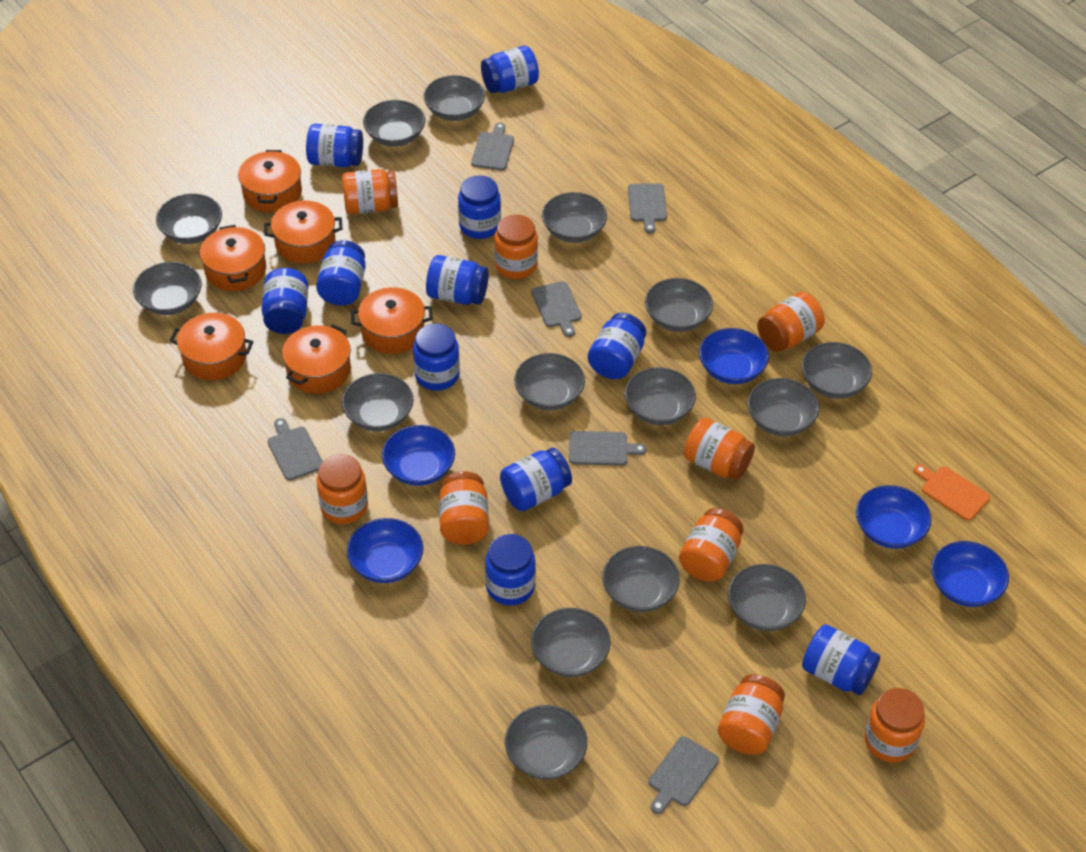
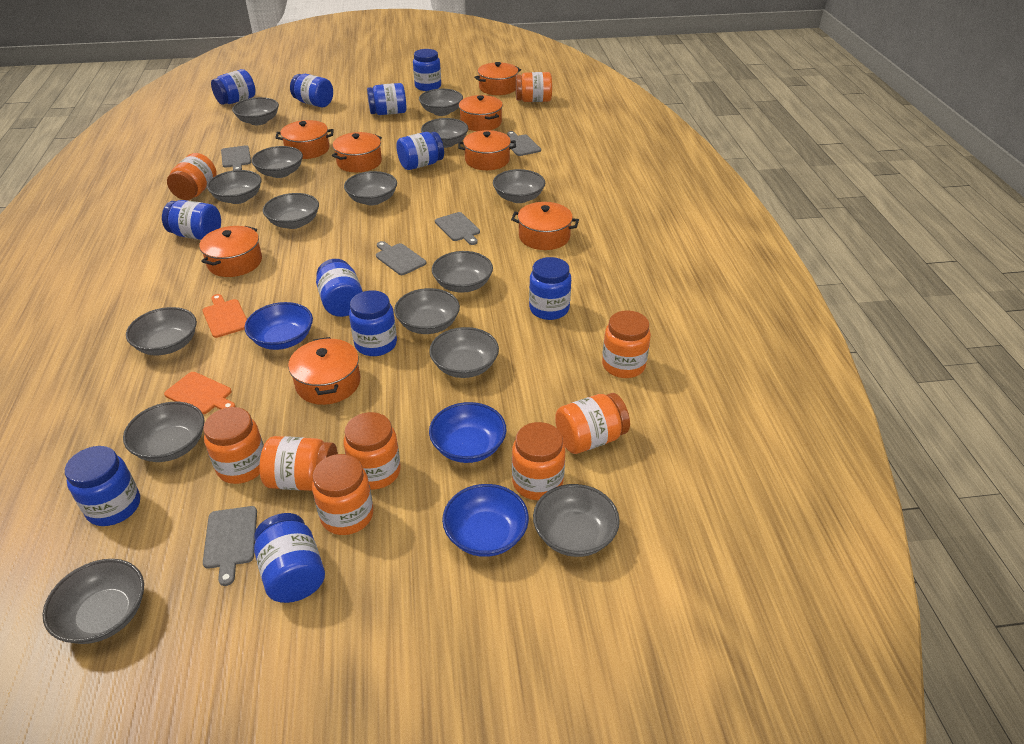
blue bowl: [347,518,423,583] [382,425,455,486] [699,328,769,384] [856,485,931,549] [931,541,1009,607] = 5 -> [245,302,313,350] [429,402,506,463] [442,484,529,557] = 3
grey cutting board: [268,418,323,481] [471,123,514,170] [531,281,582,337] [569,431,646,466] [628,183,667,233] [649,736,719,814] = 6 -> [203,506,257,586] [221,145,251,170] [376,241,427,275] [435,212,480,245] [507,131,541,156] = 5
orange cutting board: [914,465,990,521] = 1 -> [164,372,236,414] [203,294,247,338] = 2
orange pot: [170,313,254,380] [200,225,266,291] [238,150,302,212] [264,201,343,263] [282,324,351,394] [351,287,433,354] = 6 -> [199,226,262,277] [275,120,334,159] [288,337,360,405] [332,132,382,172] [458,130,516,170] [459,95,503,131] [474,62,521,95] [511,202,579,250] = 8

